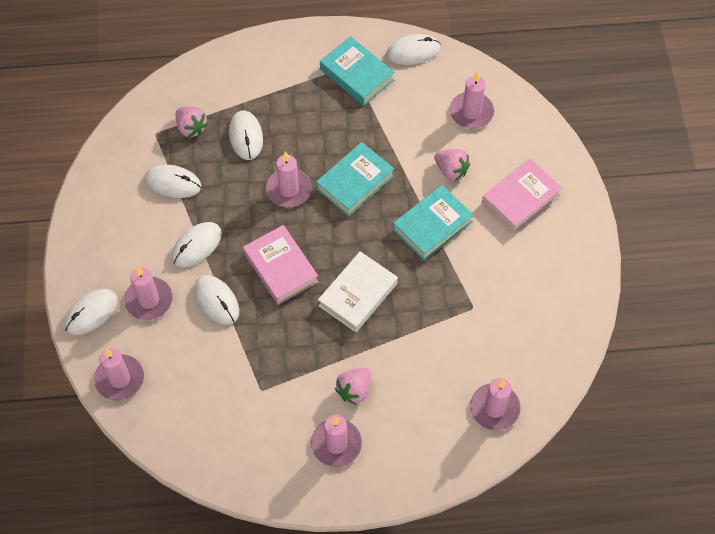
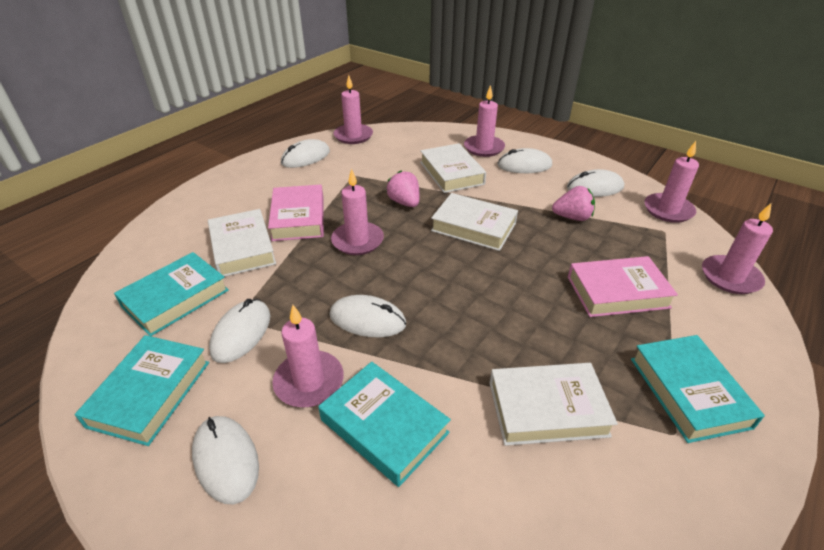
pink strawberry: [176,106,208,138] [335,368,371,405] [434,149,470,181] = 3 -> [386,170,419,207] [552,186,595,221] = 2
turquoise book: [316,142,394,217] [320,36,395,106] [393,185,474,261] = 3 -> [75,335,209,446] [114,252,229,336] [318,362,451,487] [631,335,765,443] = 4
white book: [318,251,398,332] = 1 -> [208,209,276,277] [420,143,486,193] [431,193,518,251] [489,363,618,446] = 4

